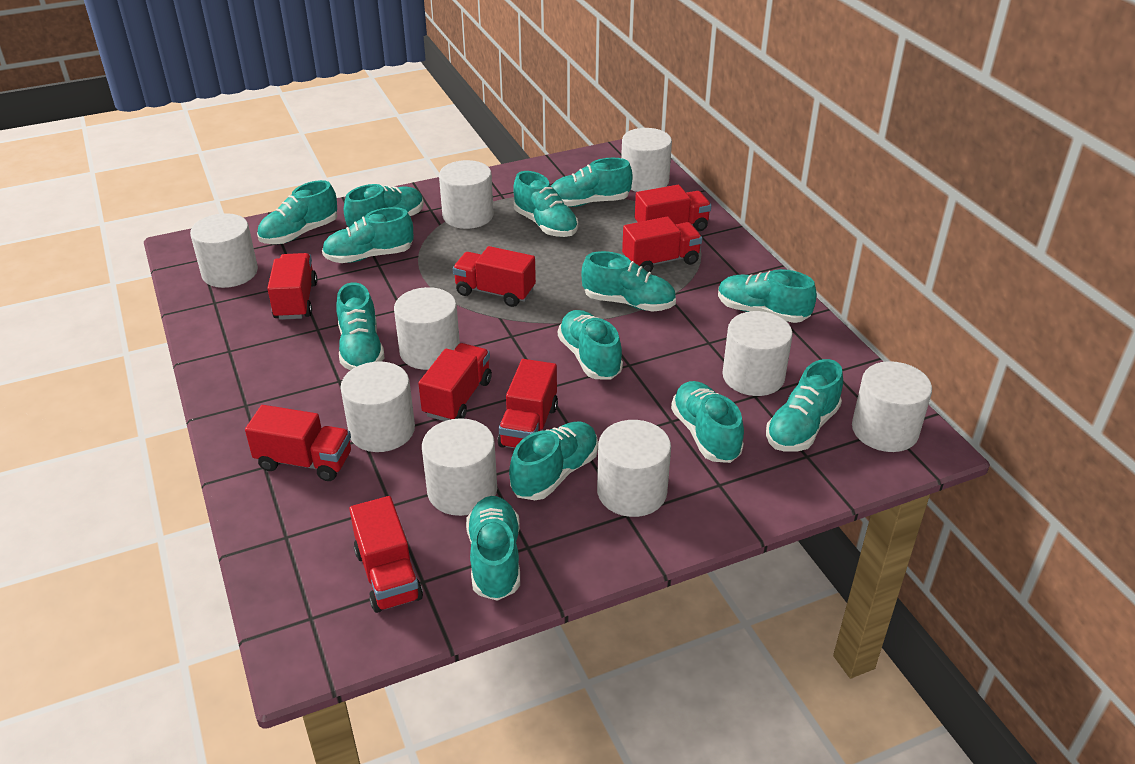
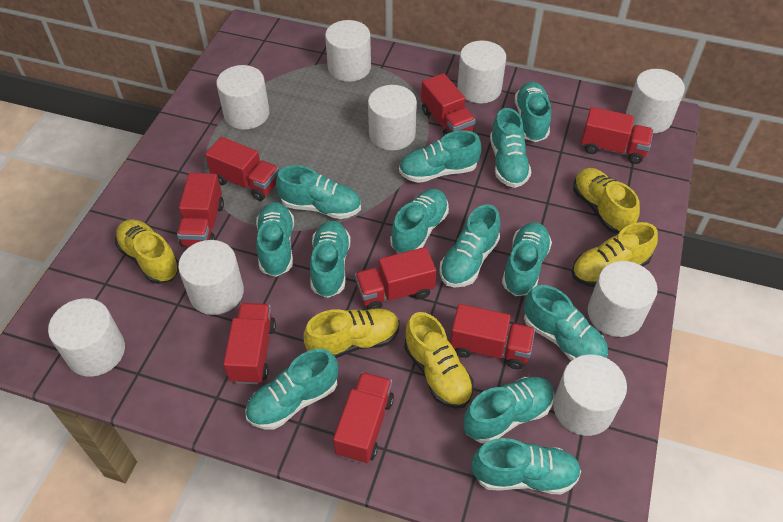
yellow shoe: none = 0 -> [115,219,179,284] [303,309,400,358] [404,312,474,409] [572,222,658,287] [573,168,640,233] = 5

